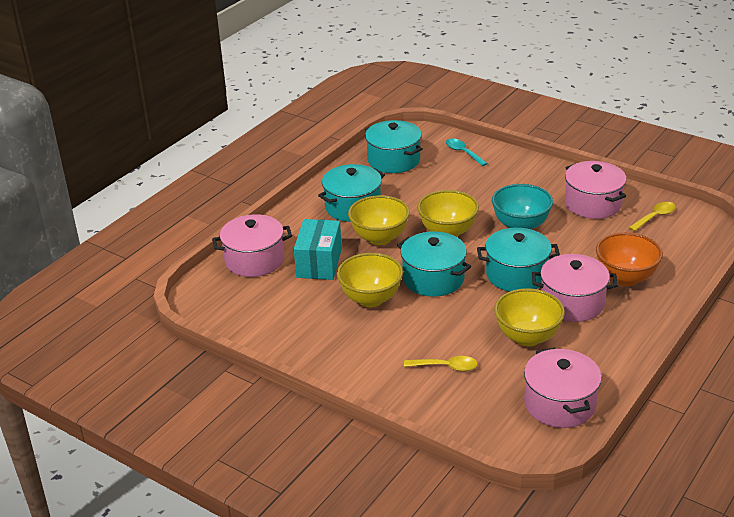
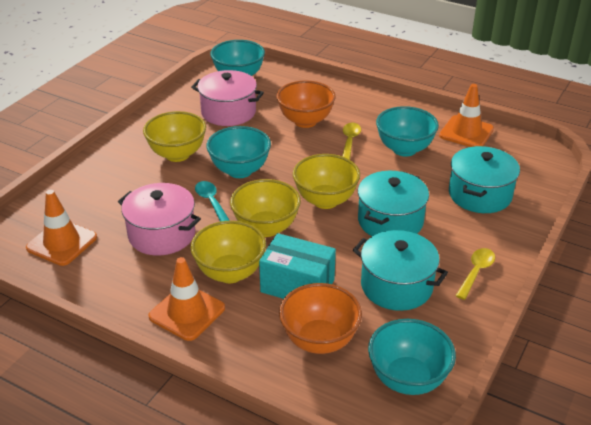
orange bowl: [596,232,663,286] = 1 -> [276,80,336,128] [279,283,362,354] = 2
orange traffic cone: none = 0 -> [26,190,97,266] [148,257,225,341] [439,84,494,147] = 3
pink pot: [212,214,292,277] [524,348,602,428] [532,254,618,322] [565,161,627,219] = 4 -> [118,183,201,256] [191,70,264,126] = 2
turquoise bowl: [492,184,553,230] = 1 -> [206,126,271,178] [210,40,265,76] [368,319,456,395] [376,106,439,157] = 4
turquoise pot: [318,164,385,222] [365,120,423,173] [397,232,471,297] [477,228,560,292] = 4 -> [353,230,448,311] [358,171,429,236] [449,146,520,213] = 3

